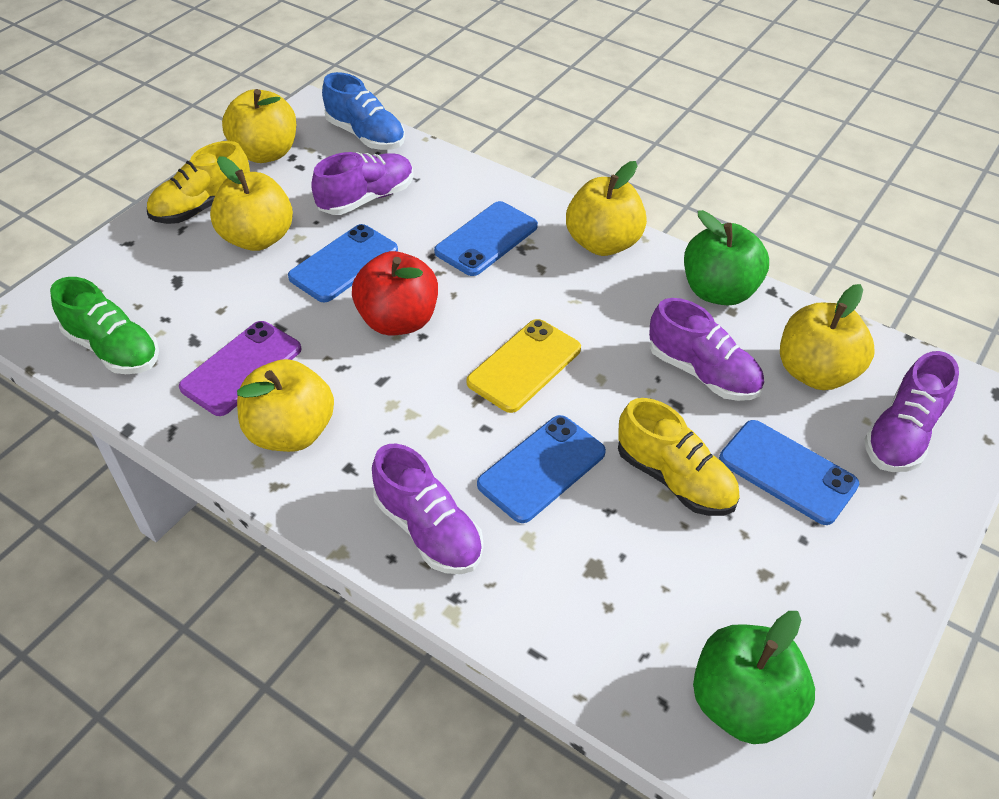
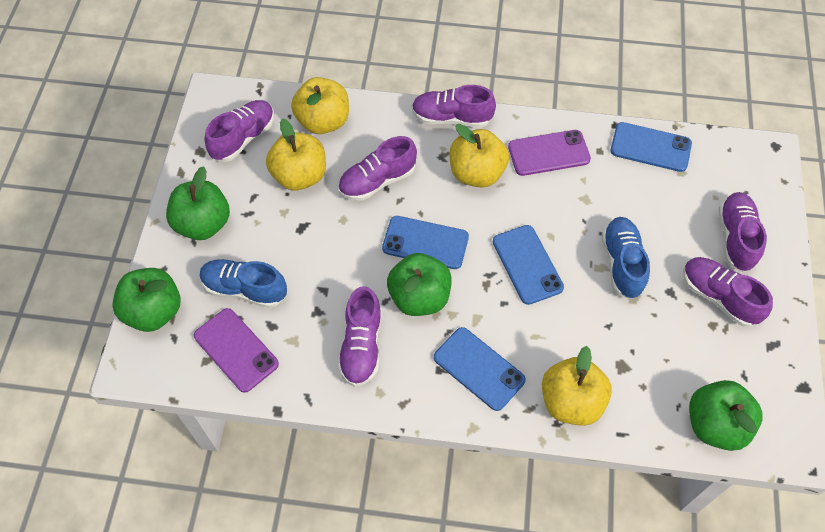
blue shoe: [322,72,405,150] = 1 -> [200,259,287,308] [602,217,650,299] = 2
green apple: [684,210,769,305] [693,611,815,744] = 2 -> [112,268,181,332] [166,166,230,240] [387,253,452,316] [689,380,762,451] = 4
green shoe: [50,277,159,374] = 1 -> none = 0
purple phone: [179,321,302,416] = 1 -> [194,308,279,393] [508,130,591,176] = 2
purple shoe: [311,152,414,215] [372,444,483,574] [649,298,764,401] [864,351,959,472] = 4 -> [205,100,274,162] [338,136,417,201] [338,286,382,387] [412,85,496,128] [683,257,773,327] [718,192,767,272] = 6
red apple: [352,251,438,336] = 1 -> none = 0
yellow apple: [210,156,293,251] [222,89,296,163] [237,359,334,452] [566,161,647,256] [780,284,875,390] = 5 -> [266,118,326,191] [291,77,349,134] [449,124,509,188] [542,346,612,426] = 4
yellow phone: [467,319,581,413] = 1 -> none = 0
yellow shoe: [147,141,250,224] [618,398,740,516] = 2 -> none = 0

